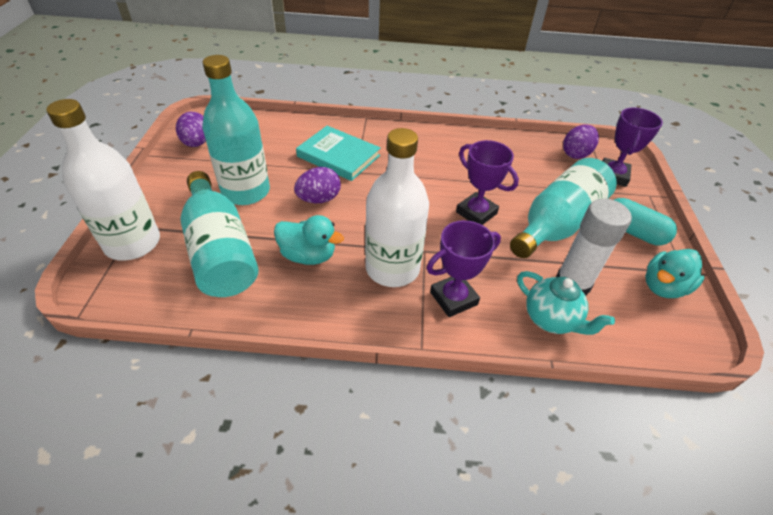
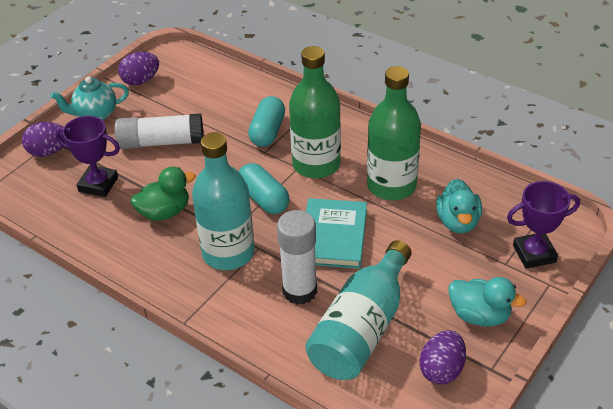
green bottle: none = 0 -> [289,46,341,178] [367,66,421,201] = 2
green duck: none = 0 -> [131,167,196,221] = 1
purple trophy: [427,220,501,317] [456,140,519,225] [603,107,663,187] = 3 -> [55,116,120,197] [507,181,580,269] = 2
turquoise bottle: [180,171,259,297] [202,55,270,205] [510,158,617,258] = 3 -> [192,132,255,270] [306,240,412,380] = 2
turquoise capsule: [614,198,677,245] = 1 -> [239,163,290,214] [248,96,285,147] = 2
white bottle: [46,99,160,260] [365,128,429,287] = 2 -> none = 0
white glue stick: [556,199,632,296] = 1 -> [115,113,204,149] [277,210,317,304] = 2

